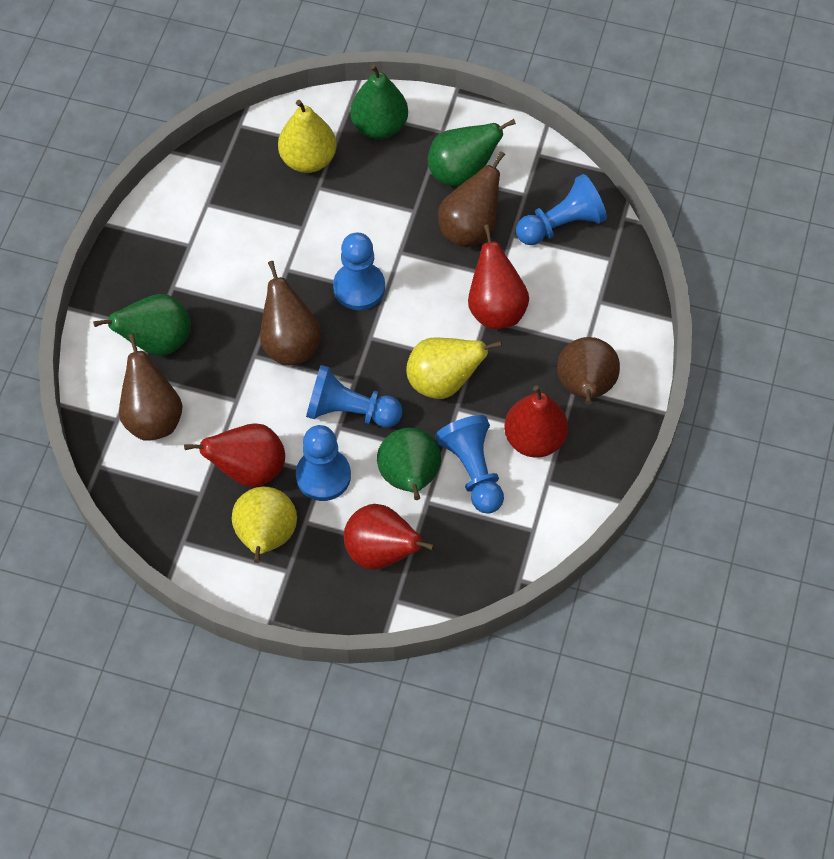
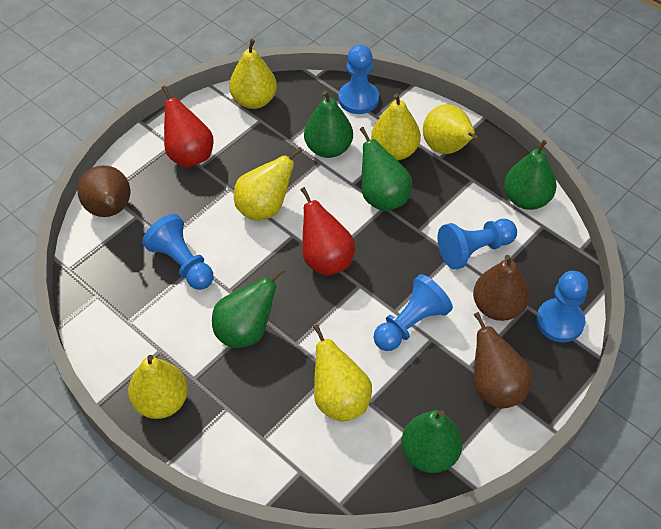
brown pear: [119,334,183,441] [260,261,322,365] [438,151,505,248] [557,337,620,405] = 4 -> [78,165,130,217] [473,255,529,321] [474,312,532,409] = 3
green pear: [93,294,191,356] [350,64,408,139] [377,428,441,500] [428,119,516,187] = 4 -> [212,268,285,348] [304,91,353,158] [359,127,412,211] [401,410,462,473] [504,140,556,210] = 5
red pear: [184,423,285,488] [344,504,435,570] [468,224,529,329] [504,386,568,458] = 4 -> [161,86,214,168] [301,187,355,276] = 2
yellow pear: [232,487,297,563] [278,100,337,173] [406,337,502,399] = 3 -> [128,355,188,419] [229,39,277,109] [234,147,302,220] [313,324,372,422] [371,93,421,160] [423,104,480,154] = 6

